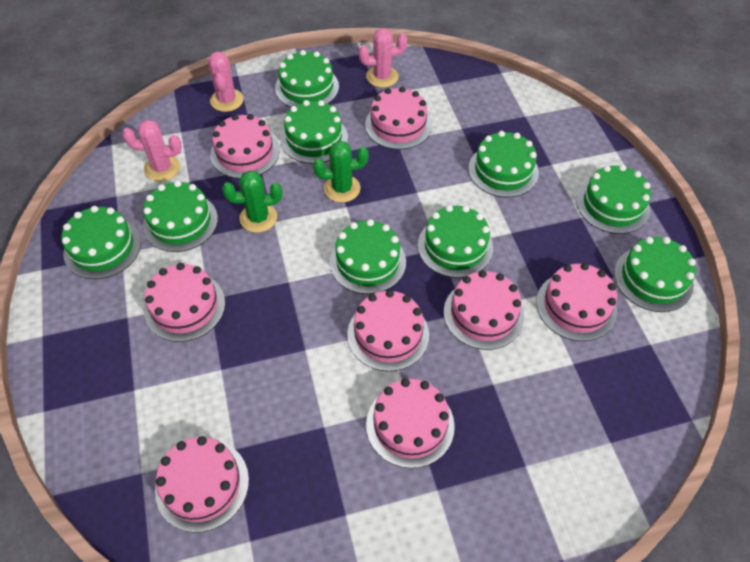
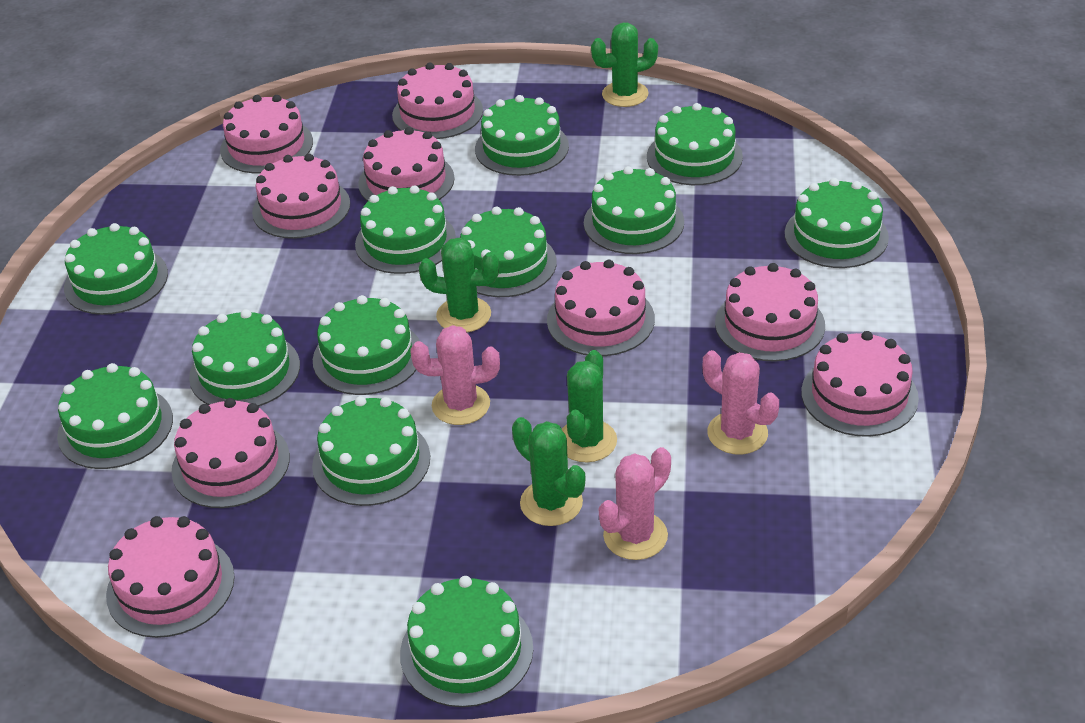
green cactus: [222,170,282,233] [313,141,369,203] = 2 -> [419,238,499,332] [512,417,585,526] [562,350,617,462] [591,23,658,107] = 4
green cake: [61,206,141,279] [143,180,218,252] [275,50,339,107] [280,100,348,164] [330,219,406,294] [418,205,493,278] [468,131,539,198] [576,165,651,234] [614,237,696,312] = 9 -> [57,363,173,469] [64,223,168,315] [189,309,300,407] [312,396,430,506] [313,295,420,395] [355,185,456,274] [400,576,533,707] [460,207,557,297] [475,95,569,176] [584,166,684,254] [647,103,743,185] [785,178,889,268] = 12
pink cake: [144,263,225,342] [155,436,249,532] [210,114,279,179] [347,290,429,371] [365,87,432,150] [366,378,455,468] [444,270,524,350] [536,263,617,341] = 8 -> [106,516,235,638] [171,398,290,508] [220,95,313,173] [252,154,350,239] [358,127,455,201] [392,63,483,139] [547,259,655,356] [715,263,825,362] [801,331,919,437] = 9

